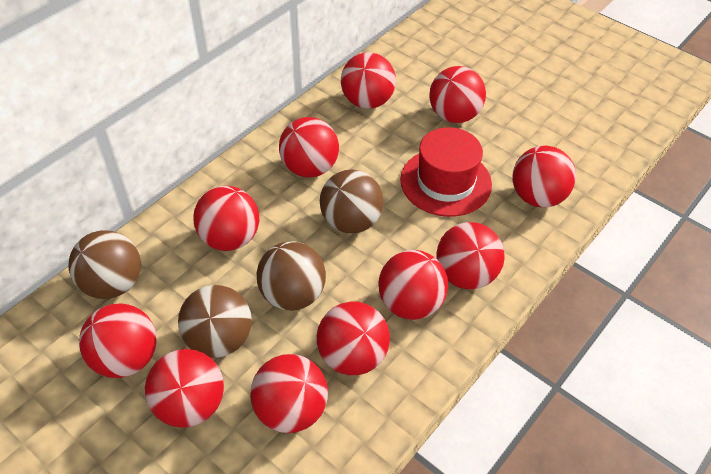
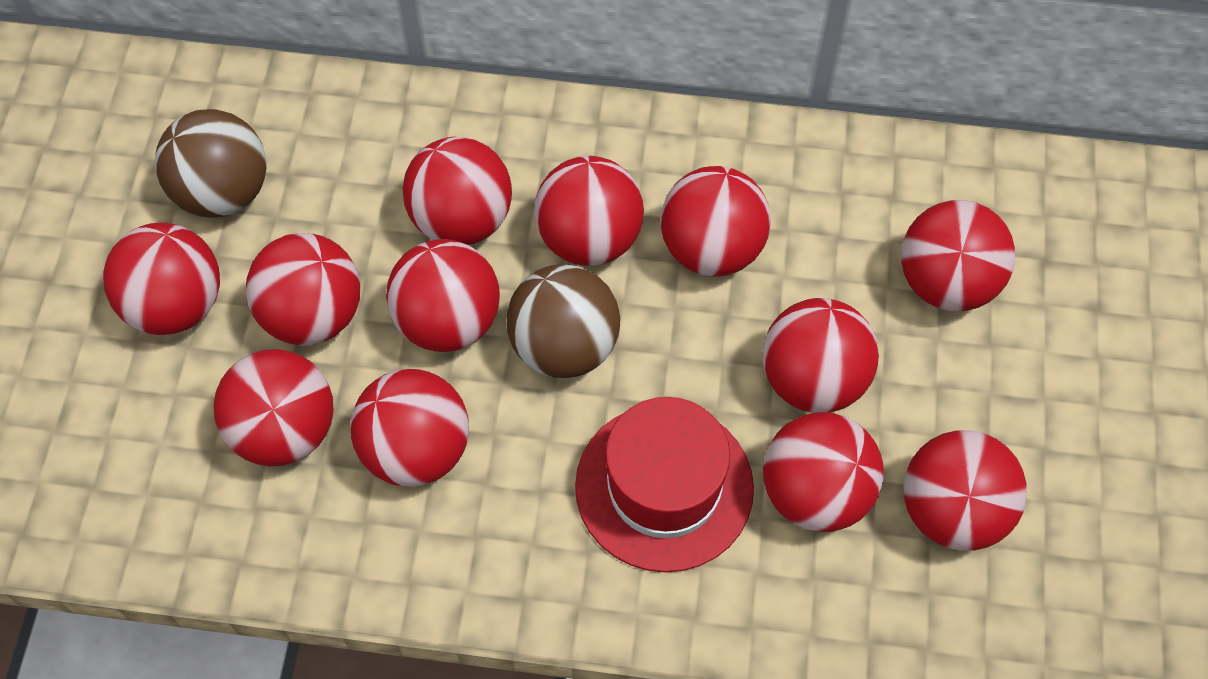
brown ball: [68,230,141,299] [178,285,252,358] [257,241,326,311] [320,169,383,233] = 4 -> [155,109,267,218] [507,264,620,378] = 2
red ball: [79,303,157,378] [145,349,224,428] [193,186,259,251] [250,354,328,433] [279,117,339,178] [317,301,390,375] [341,52,396,109] [378,250,448,320] [429,66,486,123] [436,222,505,289] [512,146,576,208] = 11 -> [103,223,220,335] [213,349,334,466] [246,233,360,345] [350,369,469,487] [386,239,500,352] [402,137,512,245] [534,156,644,266] [660,166,771,276] [763,298,879,413] [763,412,884,532] [901,200,1015,311] [904,430,1027,551] = 12

